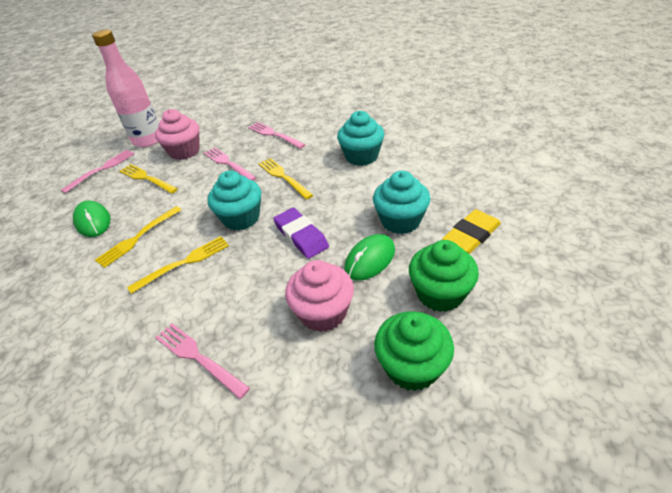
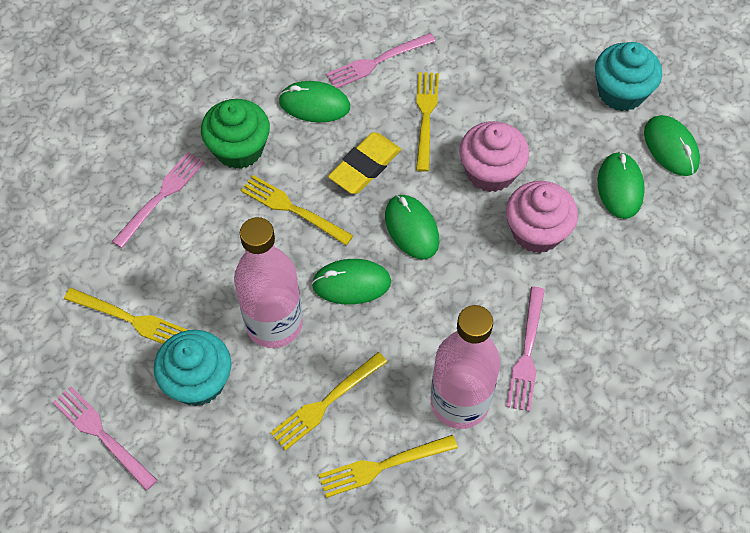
green cupcake: [374,311,454,391] [409,240,479,312] = 2 -> [201,99,270,169] = 1
green mouse: [73,201,110,237] [344,234,395,281] = 2 -> [279,81,350,123] [312,259,391,304] [385,195,439,260] [598,151,645,219] [644,115,700,176] = 5
pink bottle: [92,30,159,147] = 1 -> [234,217,303,348] [431,305,500,429] = 2
purple eraser: [273,208,329,259] = 1 -> none = 0
turquoise cupcake: [208,171,261,231] [337,111,384,166] [373,171,430,234] = 3 -> [154,330,231,406] [595,42,662,111] = 2
yellow fork: [95,206,181,268] [119,164,178,194] [127,236,229,294] [258,158,313,200] = 4 -> [64,288,187,344] [241,175,354,245] [270,352,387,451] [319,435,458,498] [416,72,439,172] = 5

